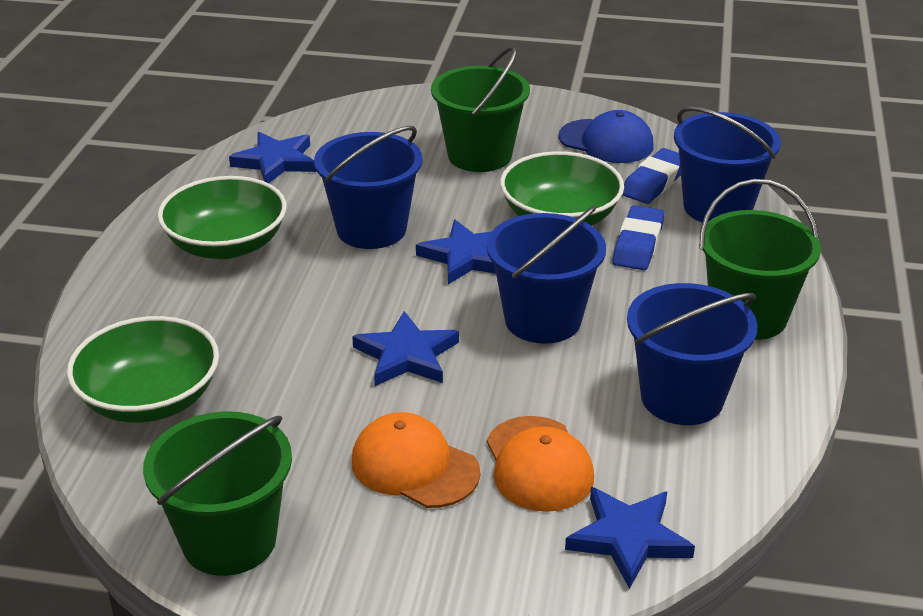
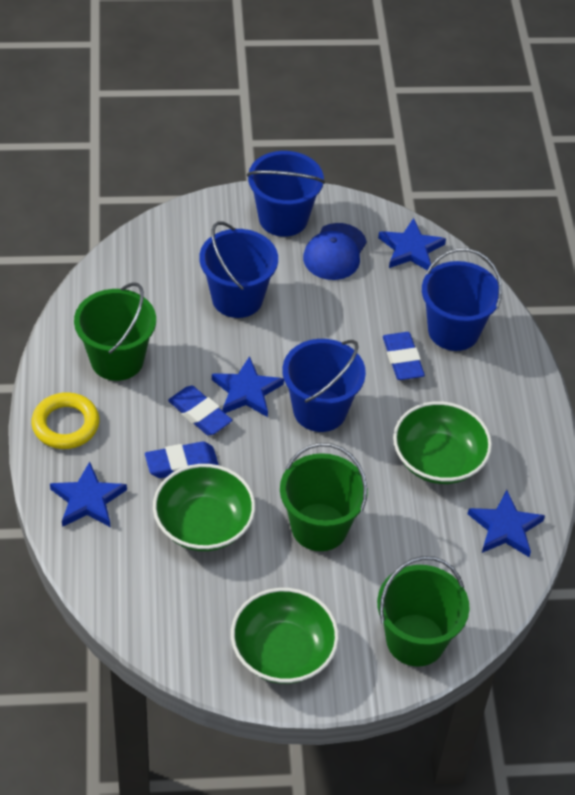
blue eraser: [613,205,665,270] [623,148,681,204] = 2 -> [145,441,219,478] [168,385,232,435] [383,332,425,380] = 3
orange cap: [352,412,480,508] [487,416,594,512] = 2 -> none = 0
yellow ring: none = 0 -> [31,392,99,449] = 1

